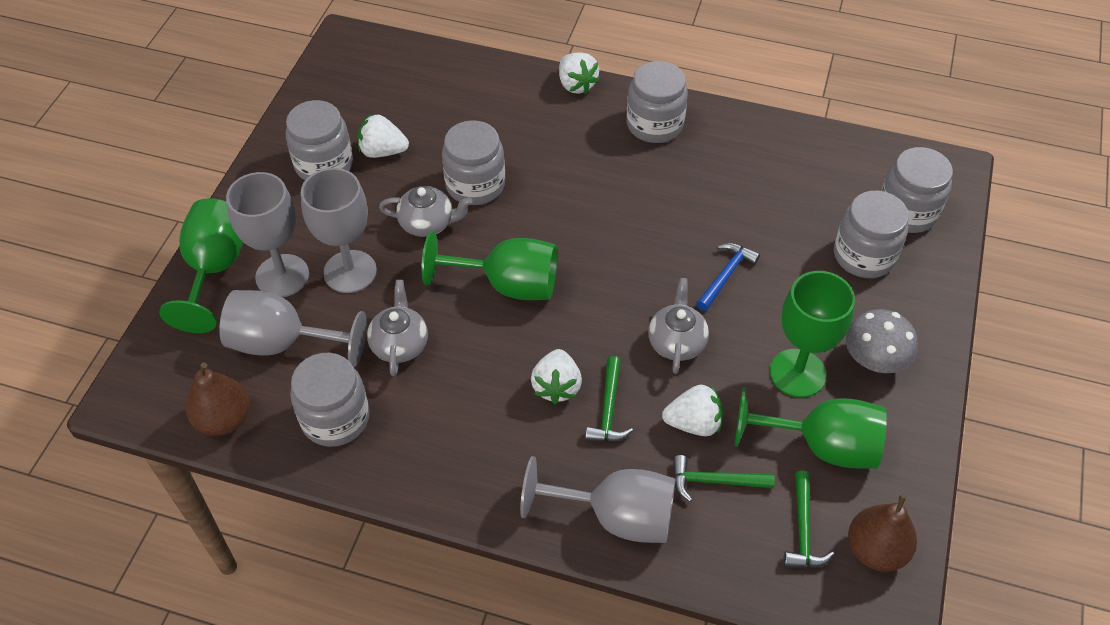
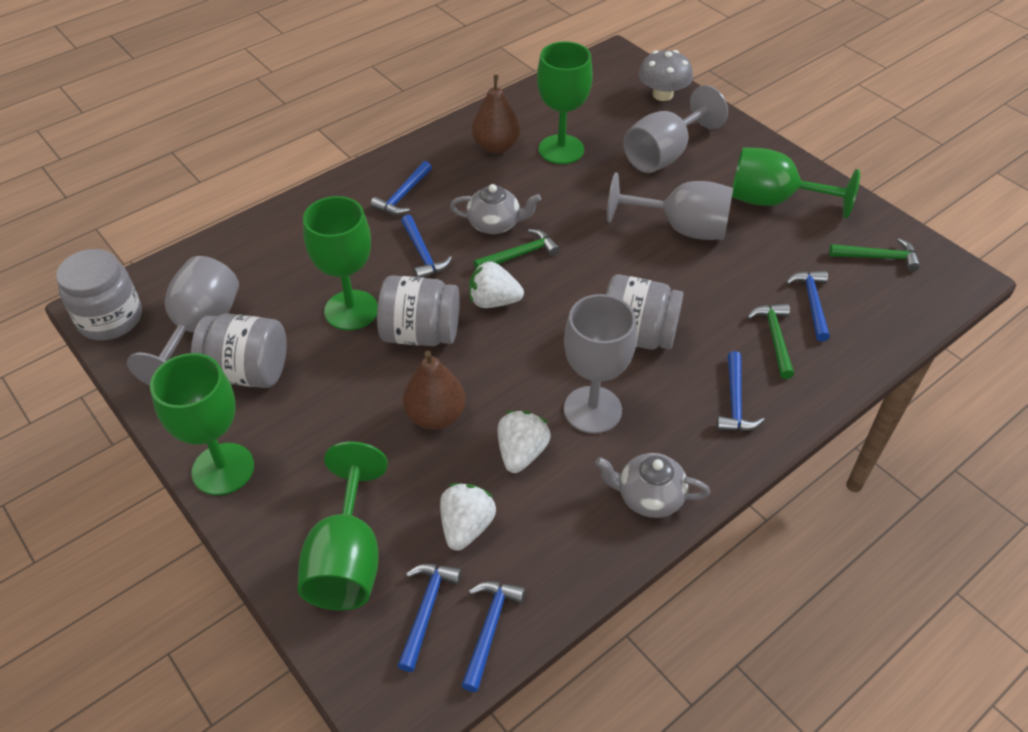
blue hammer: [696,243,760,311] = 1 -> [370,161,432,215] [398,564,462,672] [401,215,452,278] [461,581,525,692] [716,351,764,431] [786,271,830,341] = 6
green goblet: [159,198,243,333] [421,232,557,300] [735,387,887,469] [770,271,855,398] = 4 -> [150,353,254,495] [298,442,388,610] [303,196,378,330] [537,42,593,164] [732,147,860,219] = 5
grey jar: [286,100,353,180] [290,353,369,447] [442,120,505,205] [627,61,688,143] [834,191,909,278] [881,147,953,233] = 6 -> [56,249,142,340] [191,313,287,388] [377,275,460,346] [606,274,684,350] = 4
grey teapot: [367,280,428,376] [379,186,473,237] [648,278,709,374] = 3 -> [450,184,541,234] [595,453,710,518] = 2
white strawberry: [358,114,409,158] [531,349,582,404] [559,52,600,94] [662,384,723,436] = 4 -> [440,483,496,551] [469,261,524,308] [498,411,551,473] = 3

